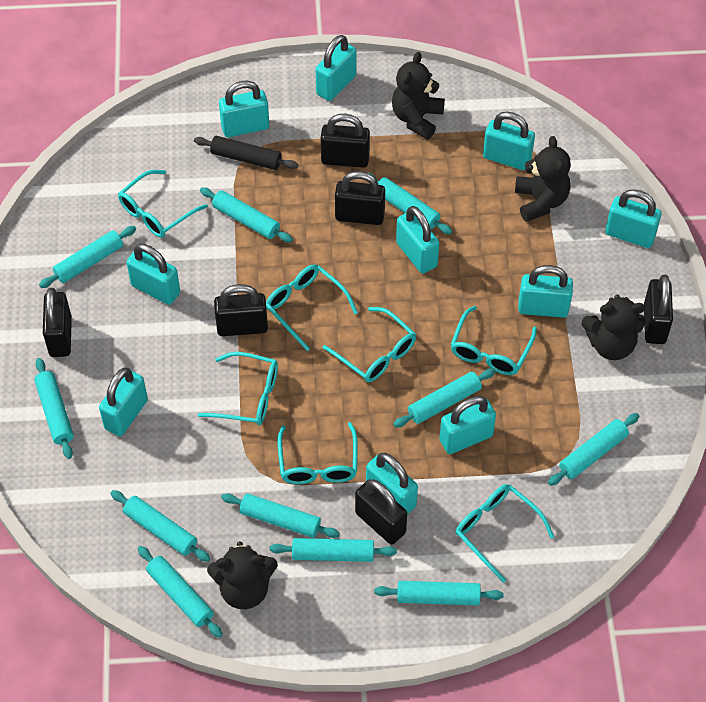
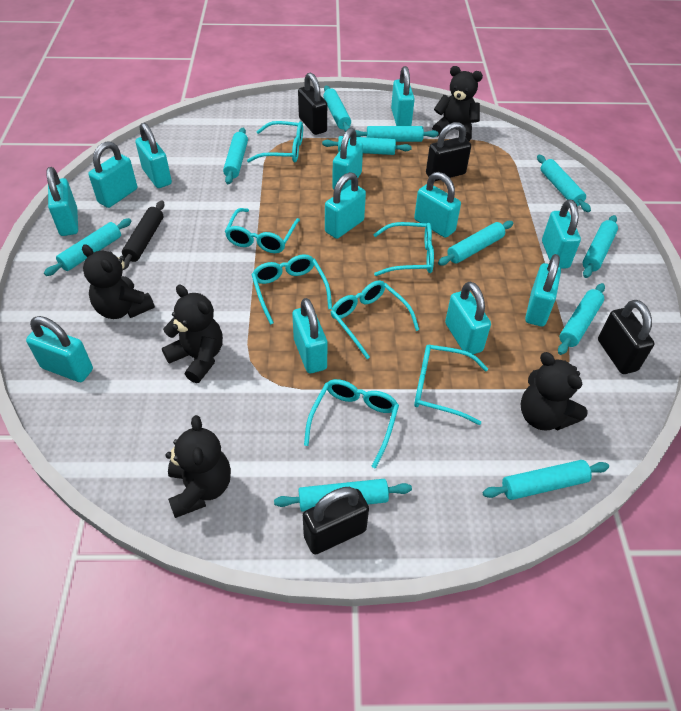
black padlock: [43,288,72,357] [214,284,268,336] [321,114,370,168] [335,171,385,225] [355,479,407,545] [644,275,673,344] = 6 -> [298,72,327,135] [303,487,369,555] [426,122,471,181] [598,300,655,374] = 4
black teddy bear: [207,541,278,609] [392,52,445,140] [515,136,571,222] [582,295,646,360] = 4 -> [82,244,155,319] [162,285,223,383] [166,415,231,518] [432,66,483,141] [520,352,588,431] = 5
turquoise padlock: [99,368,148,436] [126,244,180,305] [219,81,269,137] [315,35,356,101] [366,453,418,515] [396,206,439,274] [439,396,496,454] [483,112,535,170] [518,265,573,318] [605,189,661,248] = 10 -> [26,316,93,382] [46,167,78,236] [88,141,137,208] [135,123,172,188] [292,298,327,373] [325,172,366,239] [332,128,363,191] [391,66,415,126] [414,172,461,238] [445,282,491,354] [525,254,561,327] [542,199,581,269] = 12

